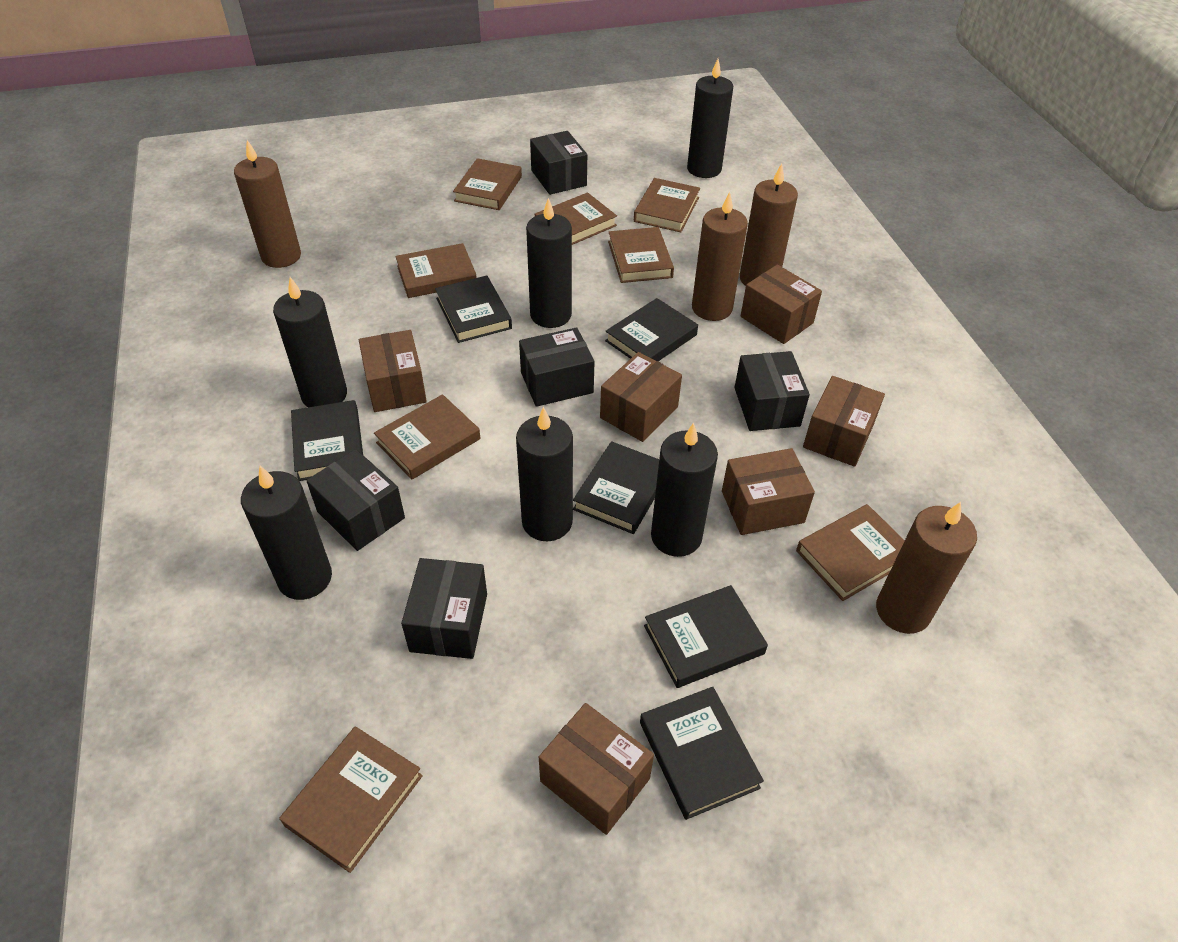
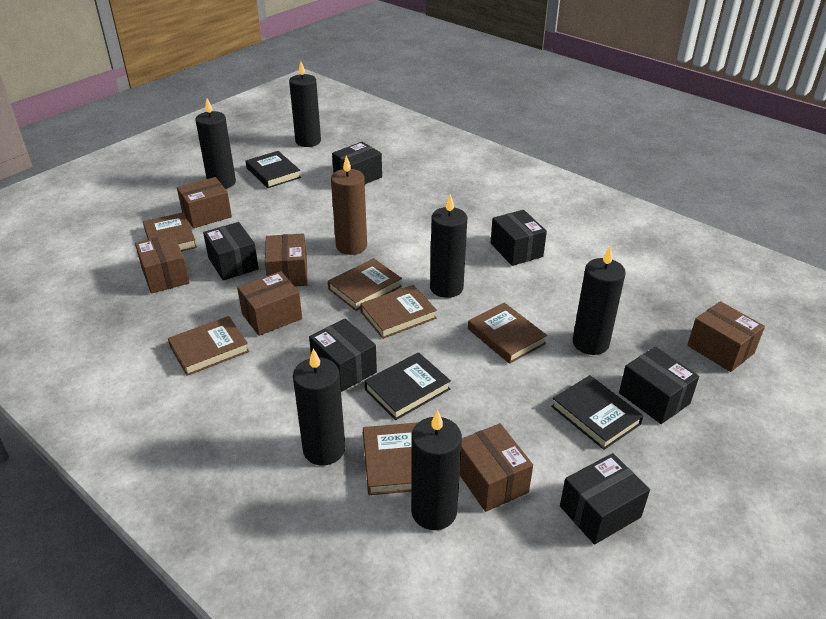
black book: [291,400,363,481] [435,276,512,343] [573,441,659,534] [605,298,698,361] [640,687,764,820] [644,585,768,688] = 6 -> [246,151,301,188] [364,352,451,420] [551,375,643,450] = 3
black box: [306,449,405,551] [401,558,487,659] [519,327,595,407] [530,131,587,195] [734,351,810,431] = 5 -> [203,222,259,280] [309,318,377,392] [332,142,382,184] [491,210,547,266] [560,453,650,545] [619,347,699,424] = 6
brown book: [279,726,423,873] [374,394,481,480] [395,243,477,298] [453,158,522,210] [535,192,617,245] [608,227,674,283] [634,178,700,232] [796,504,905,601] = 8 -> [143,212,197,251] [168,316,249,376] [328,258,402,311] [360,285,437,339] [363,422,419,495] [468,302,547,364] = 6
brown candle: [234,140,301,268] [692,192,748,321] [740,164,798,286] [876,502,977,634] = 4 -> [331,155,367,255] = 1

